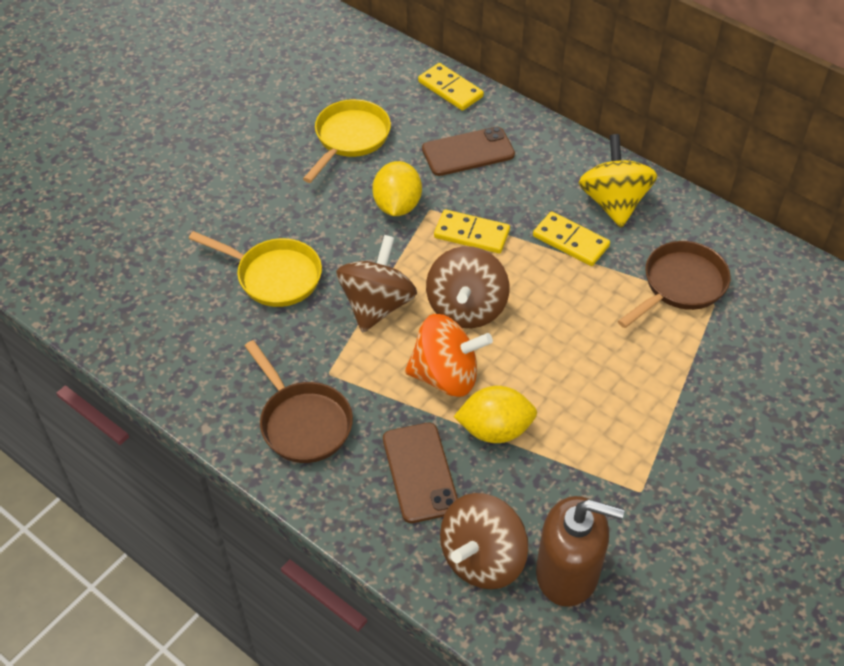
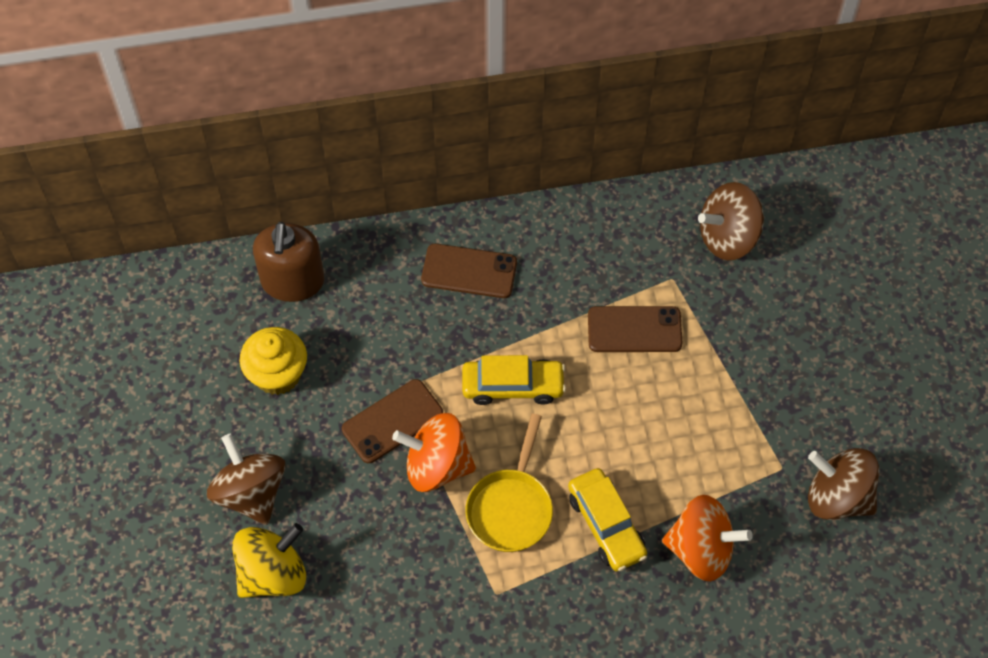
brown pan: [245,340,353,463] [618,241,731,328] = 2 -> none = 0
brown phone: [383,423,458,523] [422,127,515,176] = 2 -> [342,379,443,463] [421,244,517,298] [588,306,682,352] = 3
orange spinning top: [405,314,493,397] = 1 -> [392,413,476,492] [662,495,753,581] = 2
yellow car: none = 0 -> [462,355,566,405] [568,468,647,571] = 2
yellow cupcake: none = 0 -> [240,327,307,395] = 1
yellow domino: [418,63,484,111] [434,209,510,253] [533,212,610,266] = 3 -> none = 0
yellow lemon: [372,161,422,216] [454,386,537,443] = 2 -> none = 0
yellow pan: [189,231,322,307] [303,99,391,183] = 2 -> [465,413,553,552] = 1

